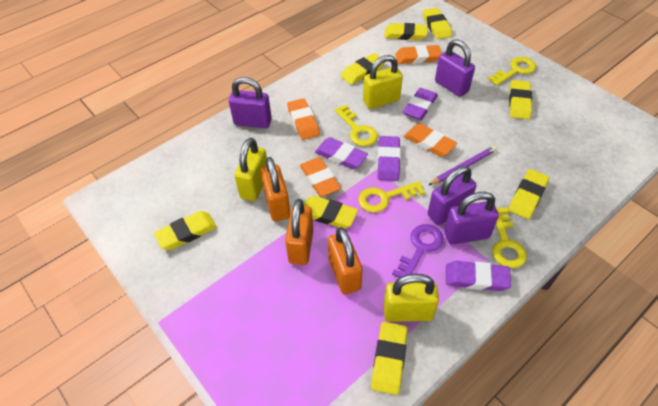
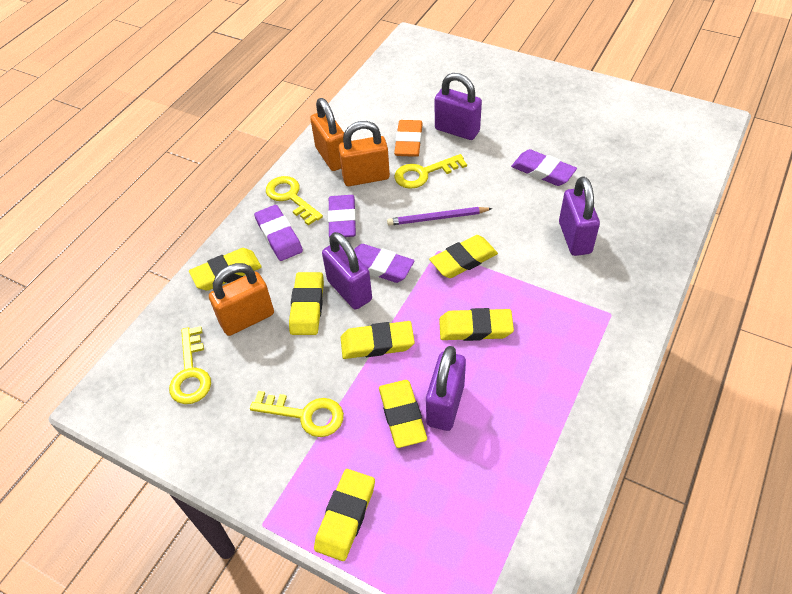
orange eraser: [287,98,320,140] [300,157,341,197] [395,45,442,64] [404,123,457,157] = 4 -> [394,120,423,157] = 1
purple key: [392,224,443,278] = 1 -> none = 0
yellow eraser: [154,211,217,250] [304,196,358,229] [341,53,385,85] [371,322,408,395] [384,23,428,40] [423,8,452,39] [508,169,550,219] [509,80,532,120] = 8 -> [189,248,262,291] [289,272,324,335] [314,469,375,561] [341,321,415,359] [379,380,427,448] [429,235,498,278] [439,308,514,341] = 7
yellow padlock: [234,138,267,201] [363,55,403,109] [383,274,439,322] = 3 -> none = 0

